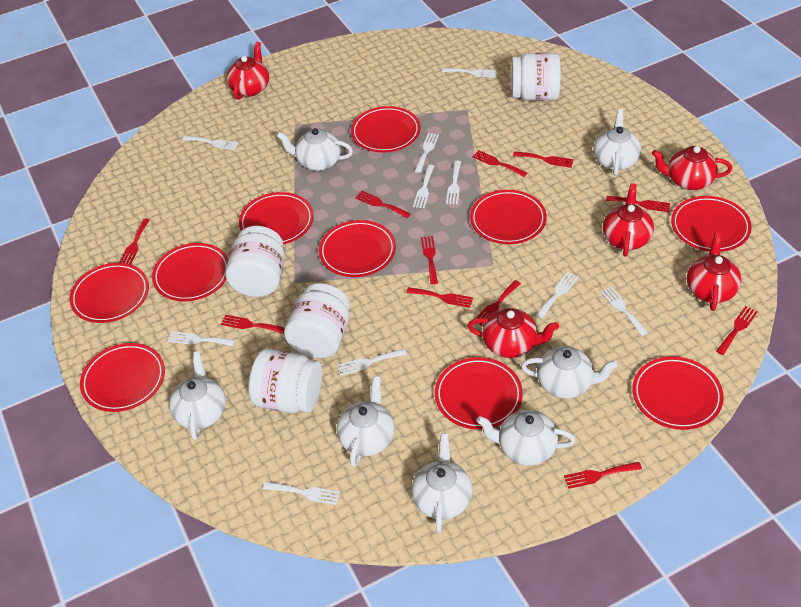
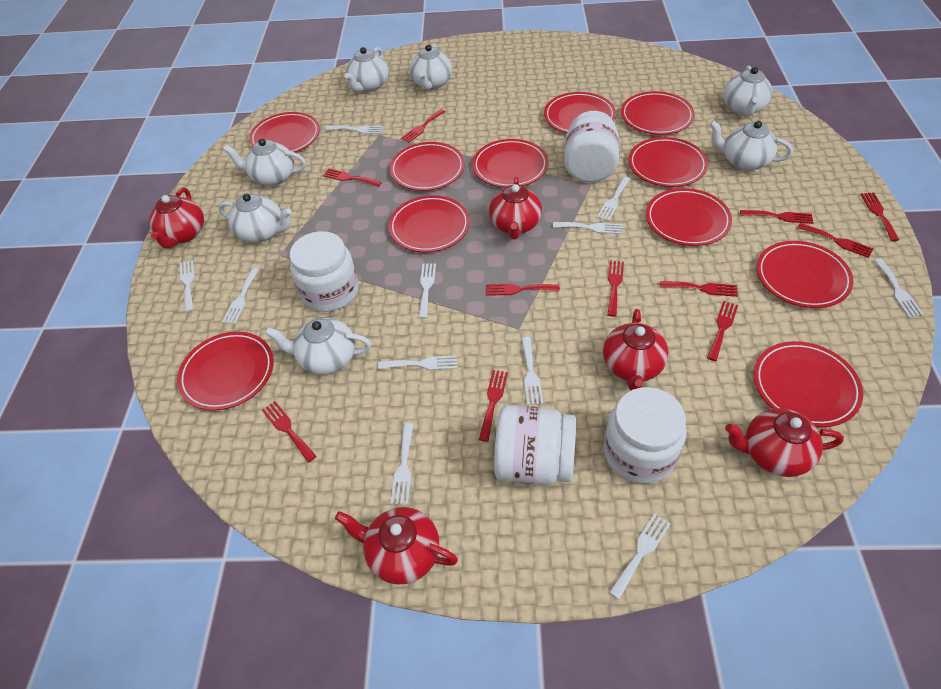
red plate: [70,263,149,323] [80,343,165,412] [152,243,228,301] [239,192,314,245] [319,220,396,277] [351,106,420,153] [435,357,523,430] [470,190,547,244] [632,356,724,430] [671,196,752,252] = 10 -> [177,332,274,411] [249,112,320,152] [388,195,470,252] [390,142,465,191] [472,139,548,188] [544,92,616,133] [621,91,695,135] [629,137,708,187] [646,188,732,246] [754,341,863,427] [757,241,854,308] = 11
white fork: [168,331,235,346] [183,136,239,150] [263,482,340,505] [337,349,407,376] [413,165,434,208] [415,133,439,173] [442,68,497,78] [446,161,461,204] [536,272,579,319] [600,287,648,336] = 10 -> [180,260,195,312] [222,268,260,324] [325,125,384,134] [378,355,457,370] [390,423,414,504] [418,263,436,319] [521,337,543,405] [553,222,622,234] [597,177,630,221] [609,513,671,599] [874,258,924,318] = 11

